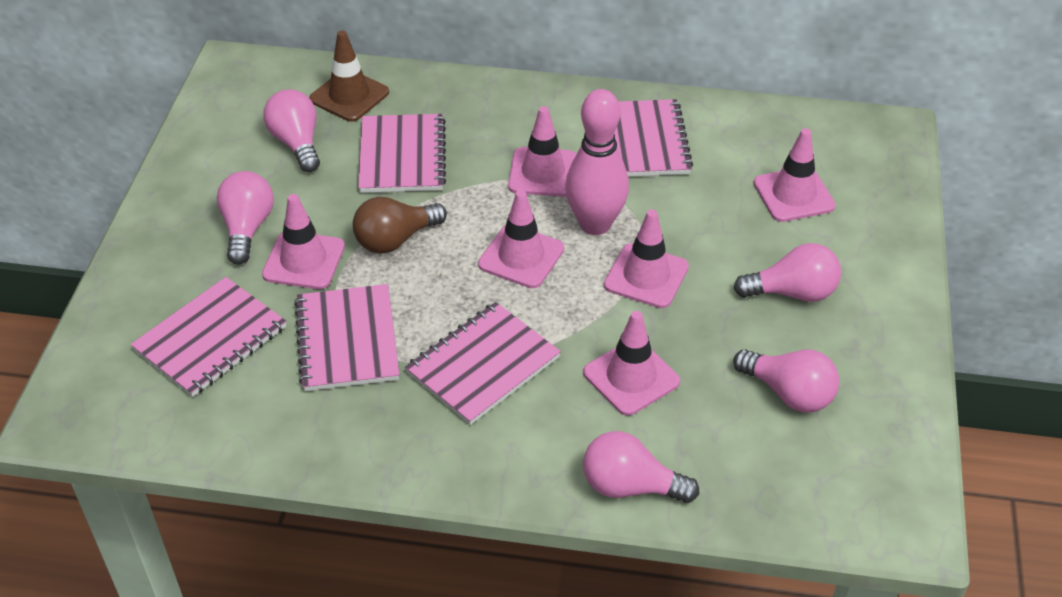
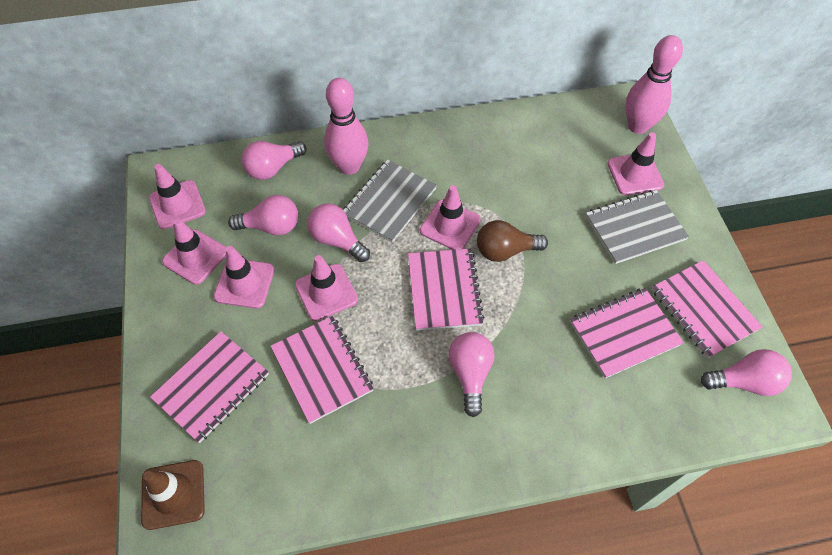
grey notebook: none = 0 -> [343,160,437,242] [586,190,689,264] = 2
pink bowling pin: [565,89,629,235] = 1 -> [324,78,368,175] [625,35,683,134] = 2

